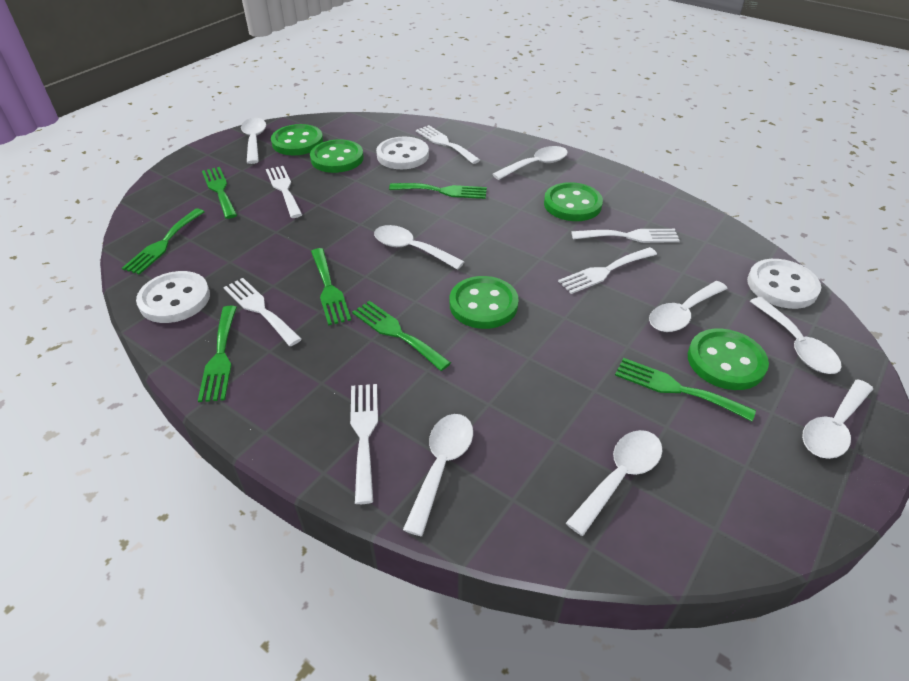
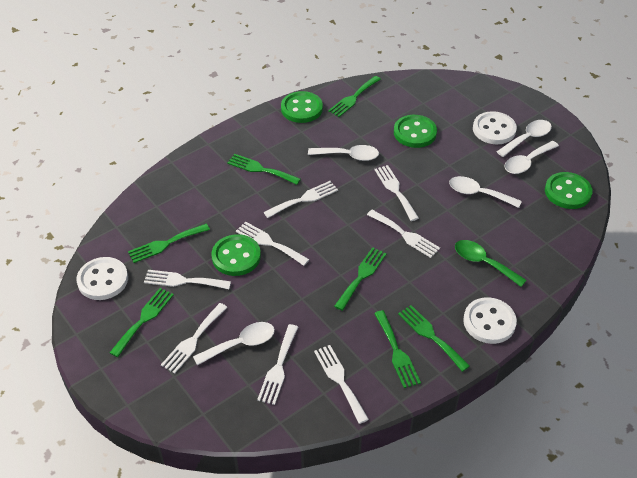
green button: [271,124,323,155] [310,139,364,173] [450,276,519,329] [544,182,603,221] [688,328,769,390] = 5 -> [211,234,261,276] [281,91,323,123] [394,115,437,148] [545,172,593,209] = 4
green spoon: none = 0 -> [455,240,527,287] = 1
white fork: [223,278,302,346] [266,166,302,218] [350,384,378,504] [416,125,480,164] [558,247,657,294] [571,229,680,243] = 6 -> [144,270,231,289] [161,303,228,374] [236,221,310,266] [257,324,298,405] [263,181,338,218] [314,345,369,424] [367,210,440,258] [374,165,419,221] = 8
white spoon: [241,118,266,164] [374,225,464,270] [403,414,473,536] [492,146,568,180] [566,430,663,536] [649,281,728,332] [750,297,842,374] [802,379,873,459] = 8 -> [193,322,275,365] [308,145,379,161] [449,176,522,208] [496,120,552,157] [504,141,559,174] = 5

